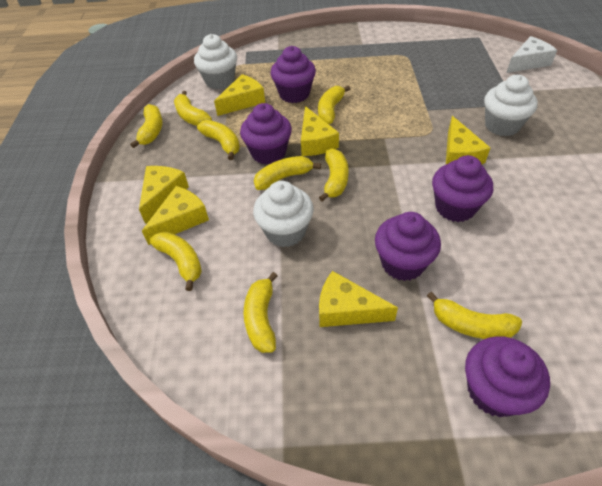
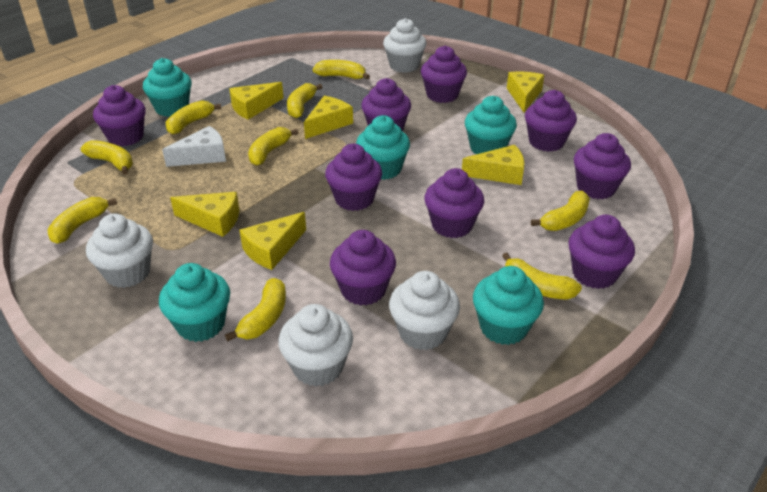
purple cupcake: [240,103,292,165] [270,46,316,103] [375,212,441,281] [432,155,493,222] [465,336,550,417] = 5 -> [93,85,146,146] [325,144,382,211] [330,230,396,306] [361,78,411,131] [421,46,467,103] [424,168,484,238] [525,90,577,152] [568,214,635,289] [574,133,631,199] = 9
turquoise cupcake: none = 0 -> [143,58,192,117] [159,263,230,342] [356,115,410,180] [465,96,517,154] [473,266,544,345] = 5
white cupcake: [194,34,237,89] [253,181,314,247] [484,75,538,136] = 3 -> [86,213,153,288] [278,304,353,386] [383,18,427,73] [389,271,460,350] = 4

